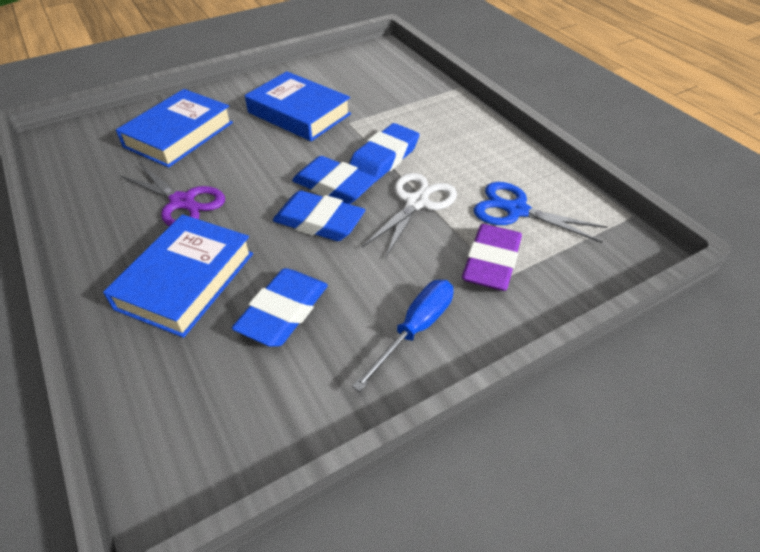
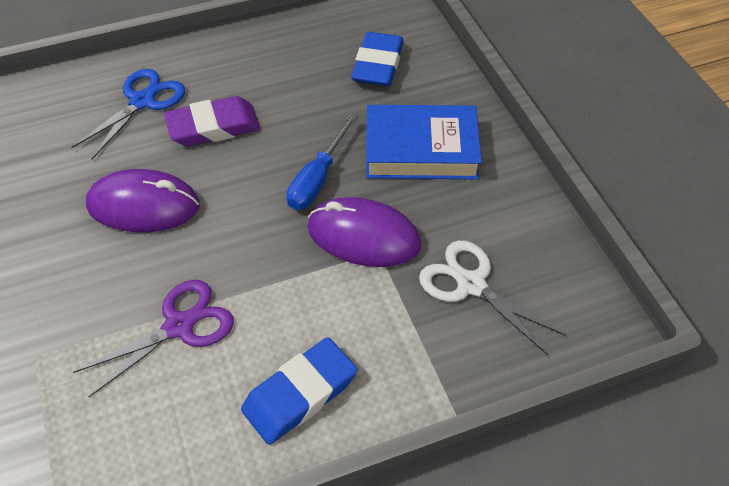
blue book: [103,214,253,338] [116,89,233,168] [245,71,351,141] = 3 -> [366,105,482,179] = 1
blue eraser: [232,268,328,347] [273,191,365,241] [292,156,377,204] [349,123,419,182] = 4 -> [241,337,357,445] [351,32,404,86] = 2
purple mouse: none = 0 -> [86,169,199,232] [308,197,421,267] = 2

